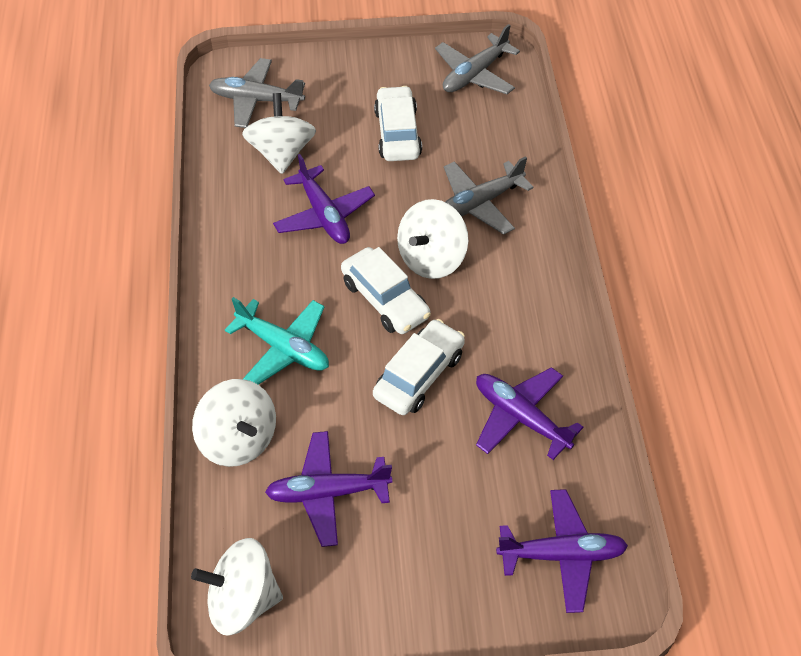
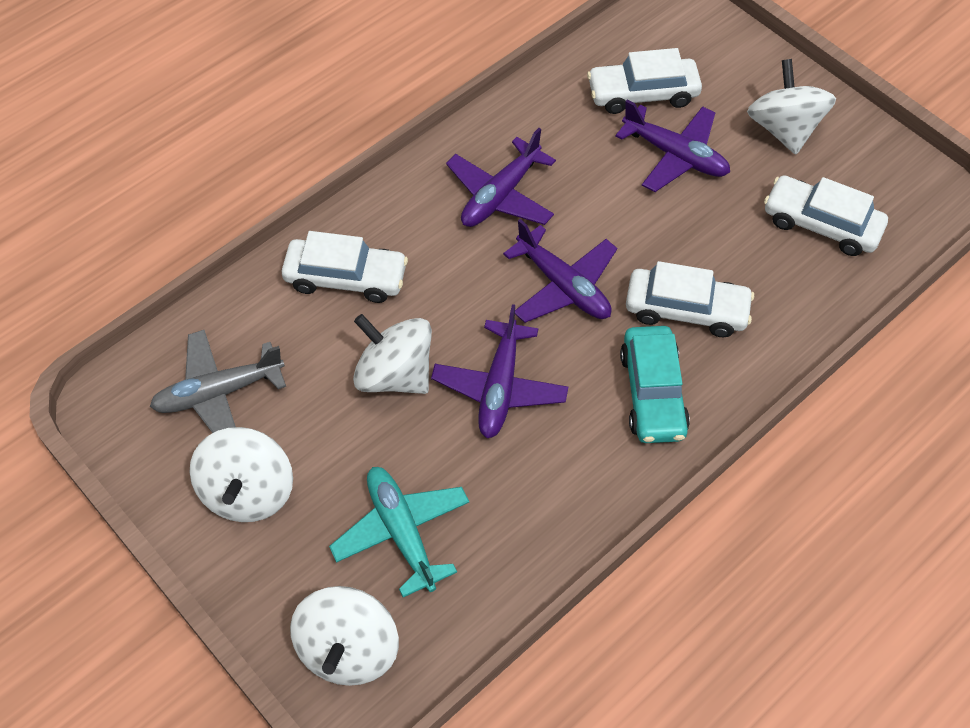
grey plane: [209,58,305,128] [435,24,520,94] [444,156,533,235] = 3 -> [150,330,286,433] = 1
turquoise car: none = 0 -> [620,326,690,443] = 1
white car: [341,247,431,334] [373,319,465,415] [374,86,422,161] = 3 -> [282,231,408,303] [587,48,702,114] [626,261,754,337] [764,175,888,256] = 4

